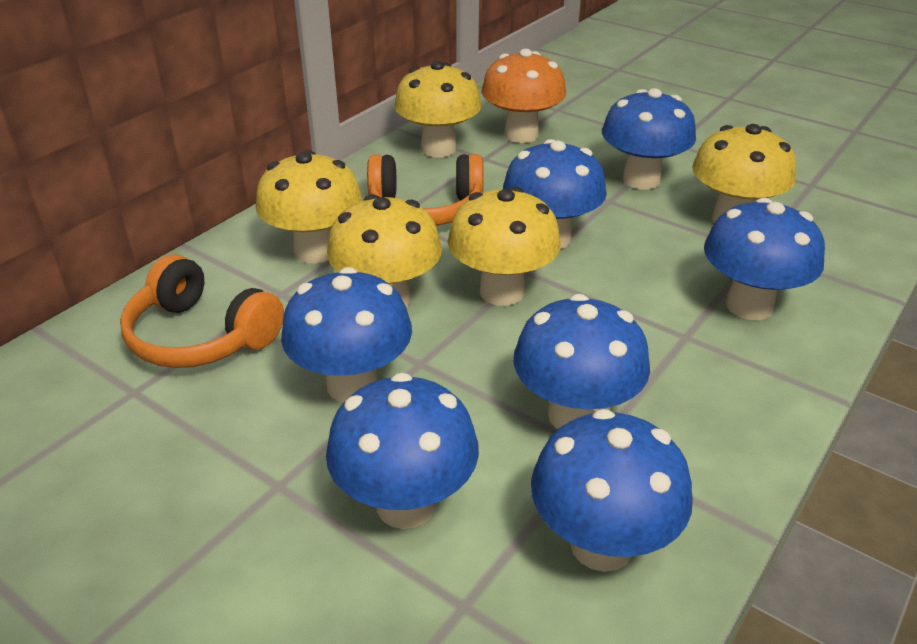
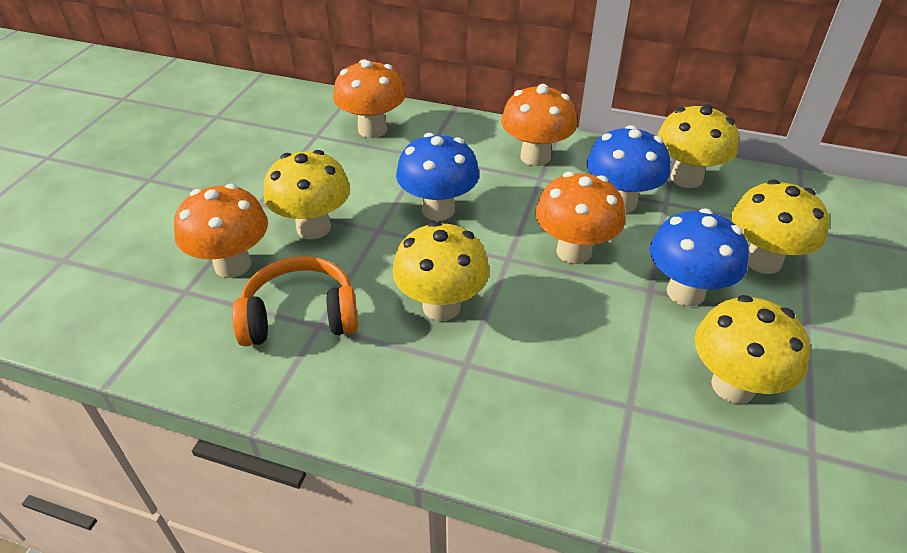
blue mushroom: [281,267,412,402] [326,373,479,529] [503,139,607,249] [513,294,650,429] [531,409,693,572] [602,88,696,190] [704,198,825,320] = 7 -> [396,133,479,221] [587,125,670,213] [650,208,749,306] = 3
orange headphones: [120,254,284,368] [367,154,484,226] = 2 -> [232,256,358,346] = 1
orange mushroom: [481,49,566,143] = 1 -> [174,184,268,278] [333,59,405,138] [501,84,577,166] [535,172,625,264] = 4

